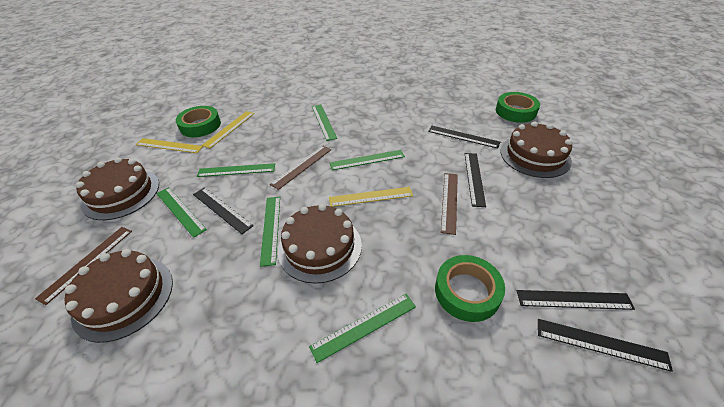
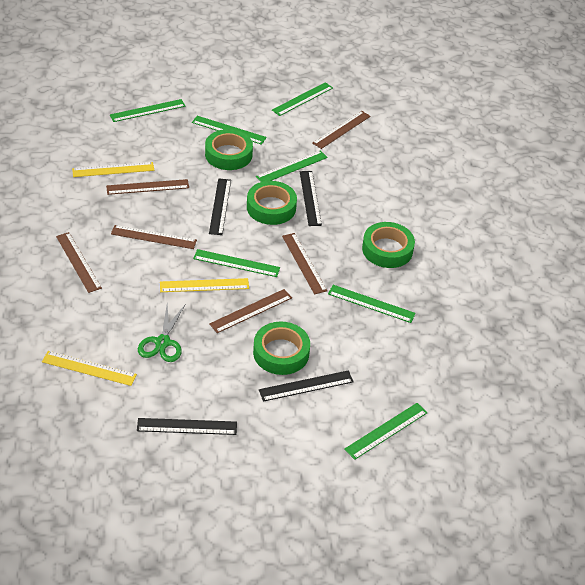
black ruler: [193,188,253,234] [428,126,500,149] [465,153,486,207] [517,290,635,310] [538,319,673,372] = 5 -> [137,418,237,435] [209,178,231,235] [259,370,354,402] [300,171,322,226] = 4
brown cake: [64,249,173,343] [76,157,159,220] [278,204,362,284] [501,121,573,178] = 4 -> none = 0
brown ruler: [35,227,132,305] [270,146,331,190] [441,173,458,235] = 3 -> [56,232,102,293] [106,179,189,195] [111,225,197,249] [209,289,292,333] [282,233,327,294] [312,111,371,149] = 6
green ruler: [157,187,207,238] [197,163,275,177] [260,197,280,267] [309,294,416,363] [312,105,337,141] [330,150,405,170] = 6 -> [110,99,186,122] [192,116,267,145] [193,249,280,277] [256,150,328,182] [272,82,333,116] [328,285,416,323] [344,403,428,460] = 7
green scissors: none = 0 -> [138,304,185,362] = 1
green tape: [176,106,221,137] [435,255,505,322] [496,92,540,123] = 3 -> [205,129,253,170] [247,181,297,225] [253,322,310,375] [362,222,415,268] = 4

